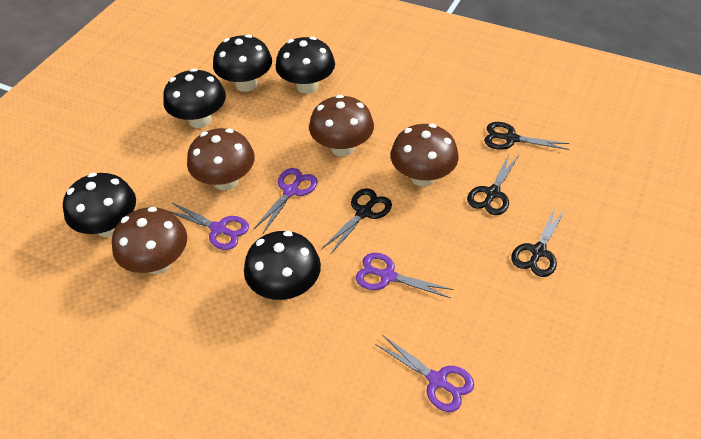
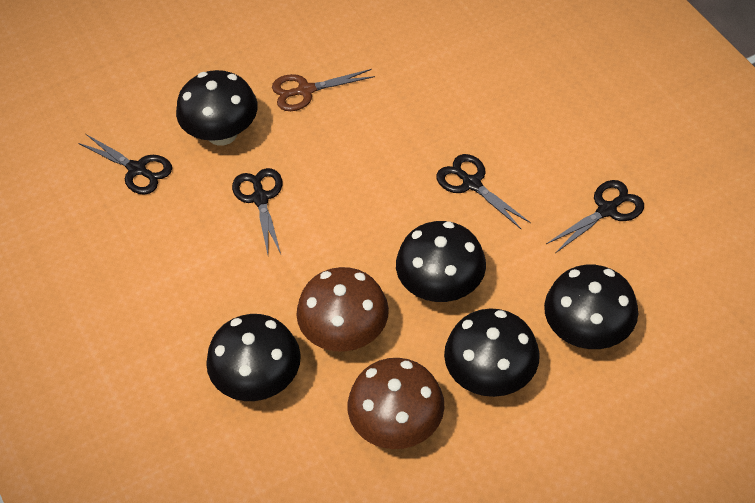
brown mushroom: [112,207,187,274] [187,128,255,191] [309,95,374,156] [391,124,459,186] = 4 -> [296,267,389,352] [348,358,445,449] = 2
brown scissors: none = 0 -> [272,69,375,111] = 1
purple scissors: [169,203,249,250] [254,168,318,233] [356,253,454,298] [375,335,474,412] = 4 -> none = 0

